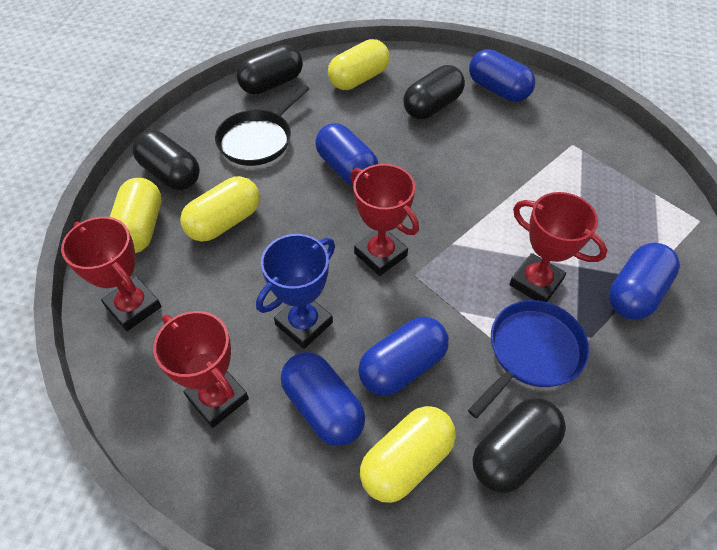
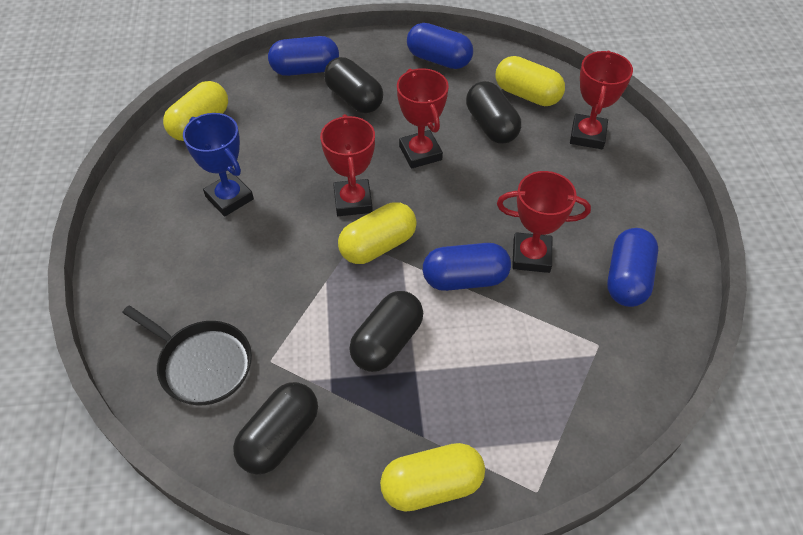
blue capsule: [281,352,365,446] [315,123,378,185] [358,317,449,396] [469,49,535,102] [609,243,680,320] = 5 -> [268,36,339,76] [407,23,473,69] [423,243,511,291] [607,228,658,307] = 4
blue pan: [468,300,589,418] = 1 -> none = 0

